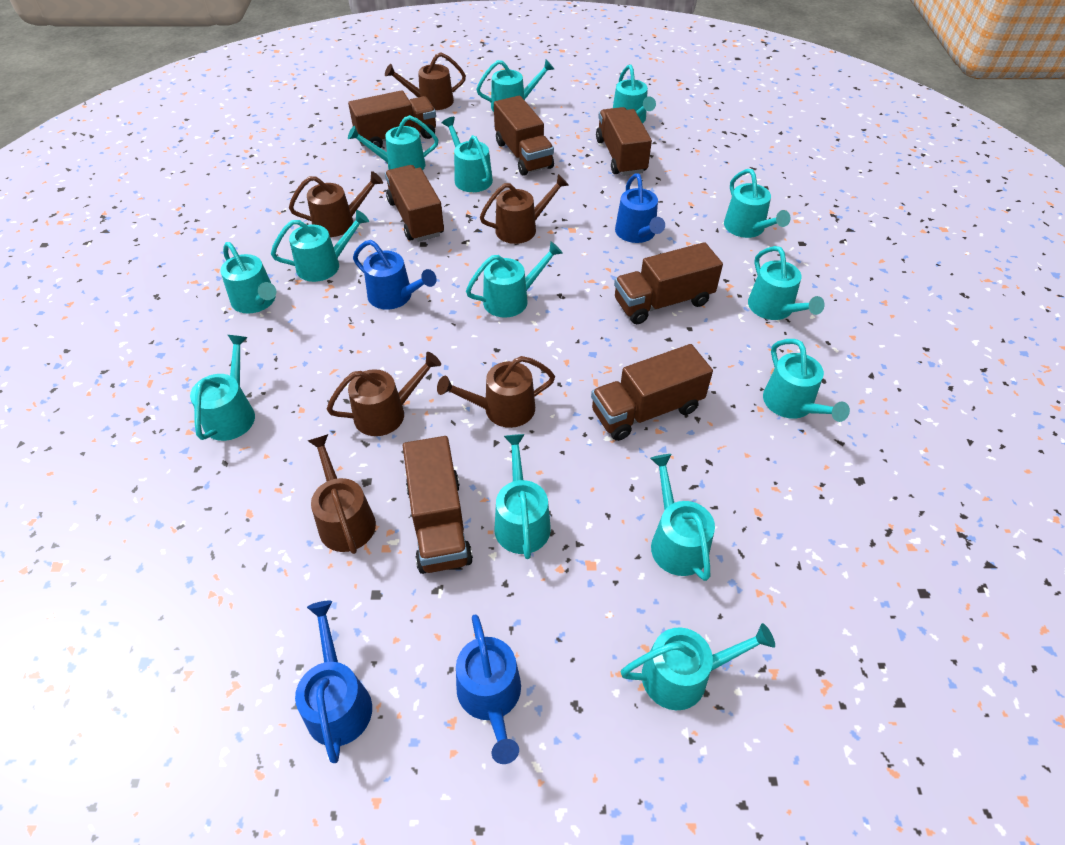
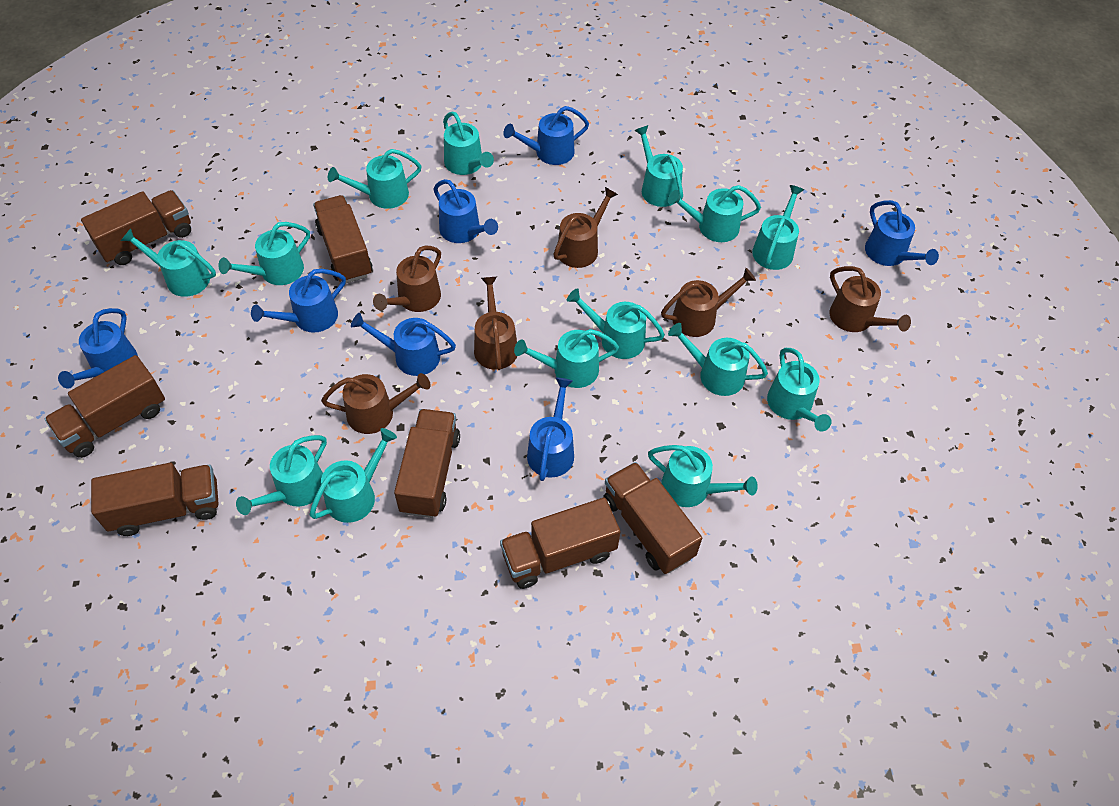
blue watering can: [295,601,372,763] [353,240,437,310] [456,614,521,764] [615,173,665,243] = 4 -> [58,308,138,389] [251,269,346,333] [351,313,456,376] [434,179,498,243] [503,106,589,165] [527,378,574,481] [865,200,939,266] = 7

